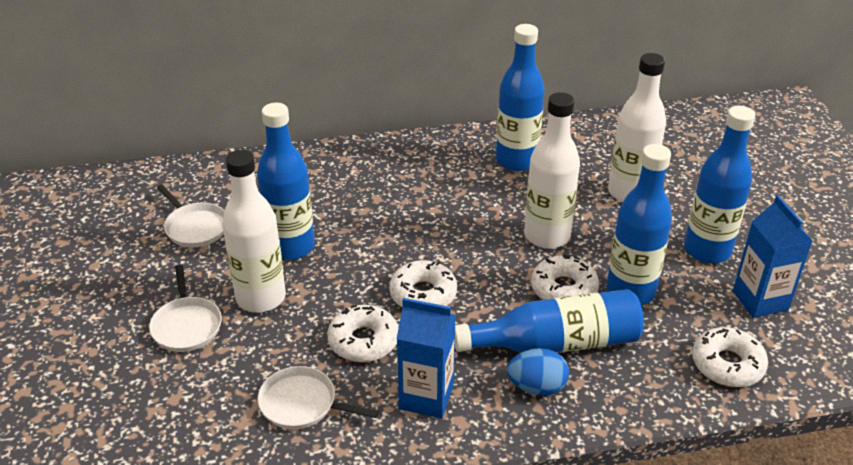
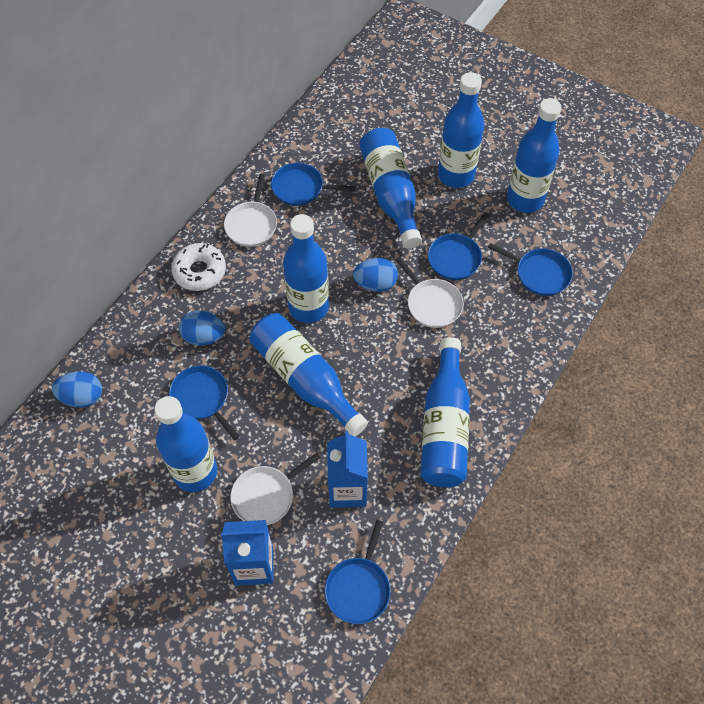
blue bottle: [257,103,315,260] [455,289,644,353] [496,24,545,171] [606,144,672,305] [684,106,755,264] = 5 -> [154,396,217,492] [250,313,368,436] [283,214,329,323] [359,128,422,249] [420,337,470,487] [438,72,484,188] [507,98,561,213] = 7
blue egg: [507,348,569,396] = 1 -> [52,371,102,408] [179,311,225,346] [353,258,398,292] = 3
blue pan: none = 0 -> [169,366,240,440] [271,163,355,206] [325,520,391,624] [428,212,490,280] [488,243,573,296] = 5
white bottle: [222,150,286,312] [524,92,580,249] [608,53,666,202] = 3 -> none = 0
white donut: [327,305,398,362] [389,260,457,307] [531,255,599,300] [692,327,768,387] = 4 -> [171,243,226,291] = 1

